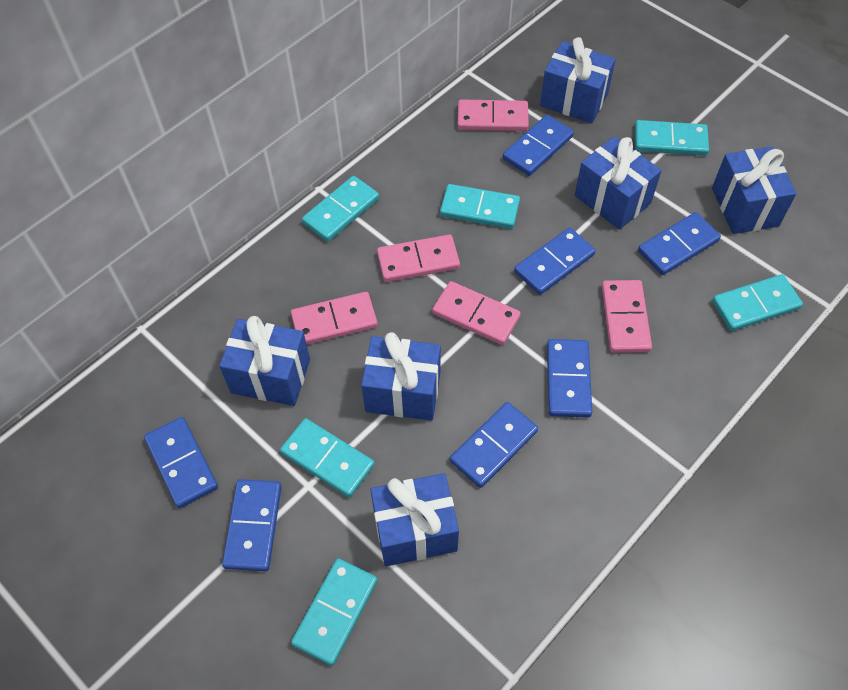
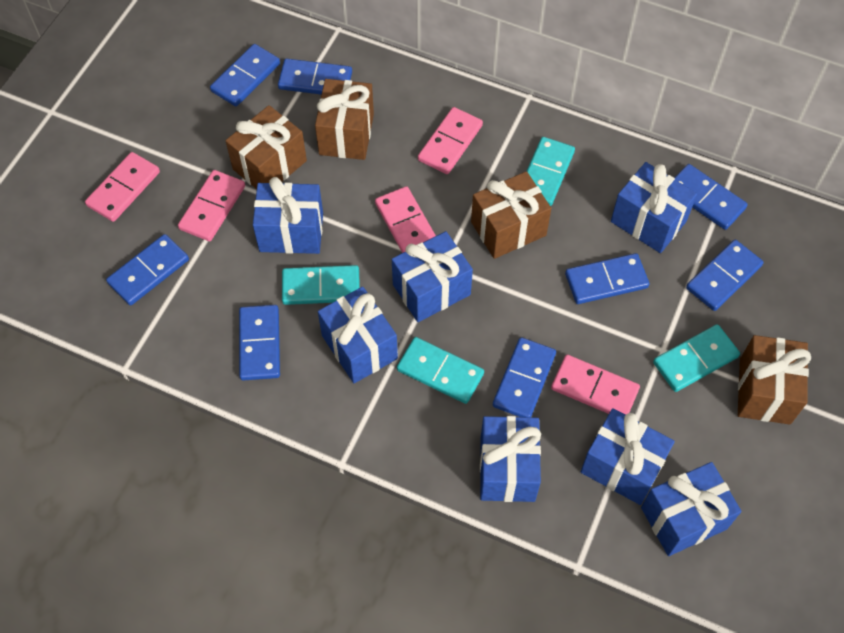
blue domino: [144,417,218,508] [222,479,282,571] [450,402,538,488] [502,115,574,176] [514,228,596,295] [547,339,592,418] [638,212,721,275] = 7 -> [106,234,189,306] [210,44,280,106] [239,305,280,380] [278,59,352,95] [493,337,556,417] [565,253,649,304] [674,164,748,230] [686,240,763,311] = 8
blue gift: [219,316,310,406] [361,332,441,421] [370,473,459,566] [540,37,616,123] [575,136,662,230] [712,147,796,234] = 6 -> [253,177,323,254] [318,287,398,383] [392,231,473,322] [480,416,541,502] [581,408,675,505] [611,162,697,253] [641,462,742,556] = 7
brown gift: none = 0 -> [225,105,307,189] [315,79,374,160] [471,171,551,259] [738,335,811,425] = 4
turquoise domino: [280,418,375,497] [291,558,378,666] [302,176,379,242] [440,184,520,229] [635,120,709,156] [712,274,803,331] = 6 -> [282,265,360,305] [397,337,484,404] [527,137,575,206] [653,324,740,392] = 4

